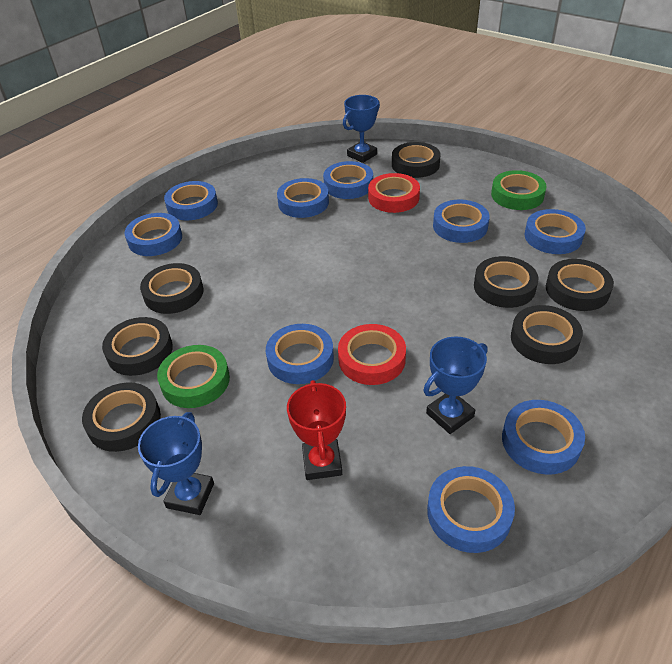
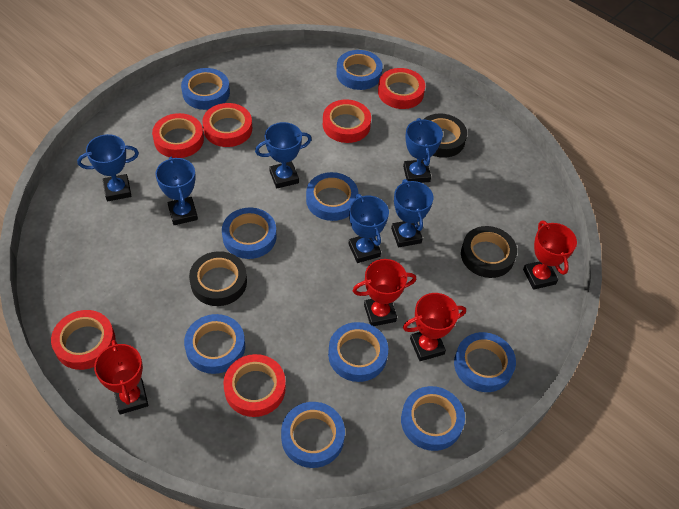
black tape: [82,382,161,452] [102,317,173,376] [140,263,204,314] [392,142,440,178] [474,256,538,308] [511,305,583,364] [546,259,614,311] = 7 -> [189,251,247,306] [424,113,467,158] [461,226,517,278] = 3
blue trophy: [138,412,214,515] [343,95,380,163] [423,336,488,434] = 3 -> [77,134,139,202] [155,157,198,225] [255,122,312,188] [348,194,389,263] [391,179,433,247] [403,118,443,183] = 6
green tape: [157,345,230,408] [491,170,547,210] = 2 -> none = 0
red tape: [338,324,406,385] [368,173,420,213] = 2 -> [51,310,115,370] [152,113,204,158] [202,103,252,147] [223,354,286,417] [323,99,371,143] [378,68,425,109] = 6
red trophy: [287,380,346,480] = 1 -> [94,340,148,414] [353,259,416,326] [403,293,466,361] [523,221,577,290] = 4

